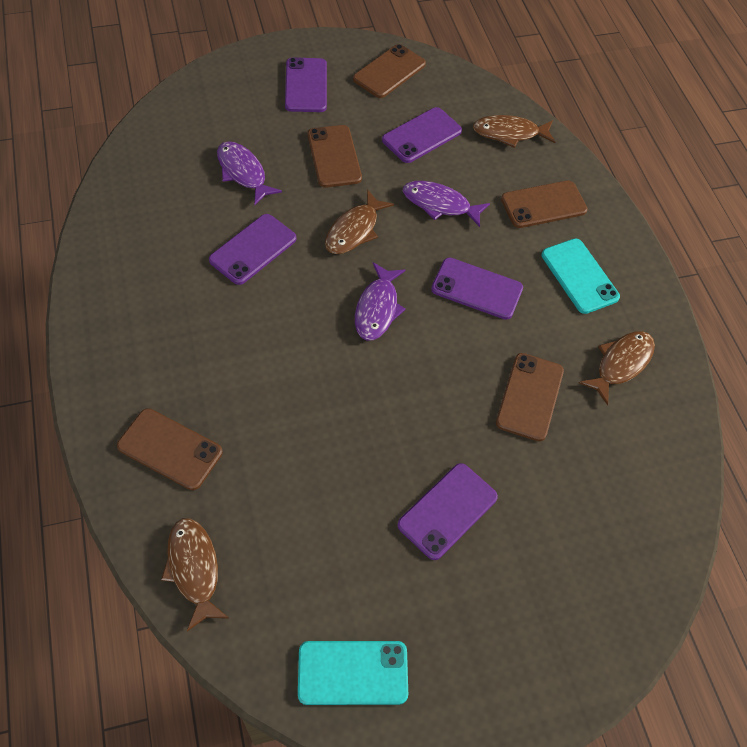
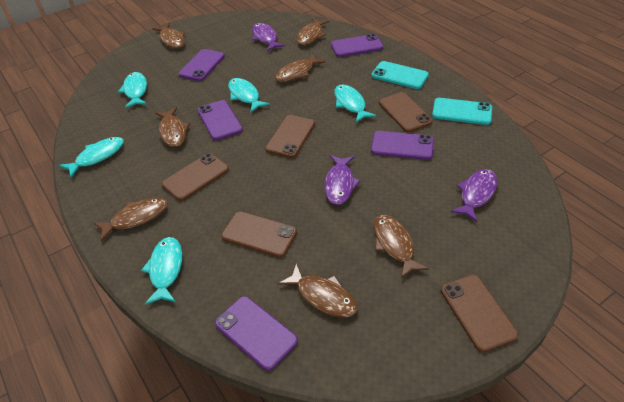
brown fish: [161,518,229,631] [325,190,394,254] [473,115,555,148] [578,331,655,405] = 4 -> [94,198,168,241] [153,23,185,48] [155,107,190,147] [275,54,325,82] [278,264,358,318] [297,18,329,45] [374,215,429,279] = 7
turquoise fish: none = 0 -> [59,137,124,177] [118,72,147,108] [141,237,182,305] [228,78,270,112] [334,85,376,123] = 5

